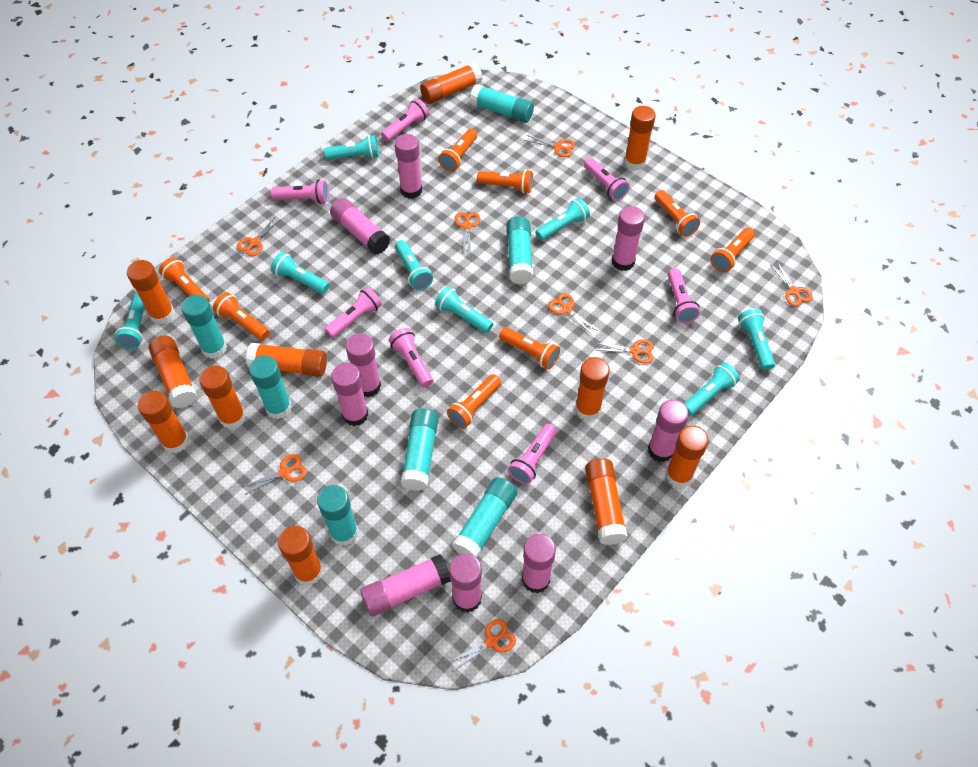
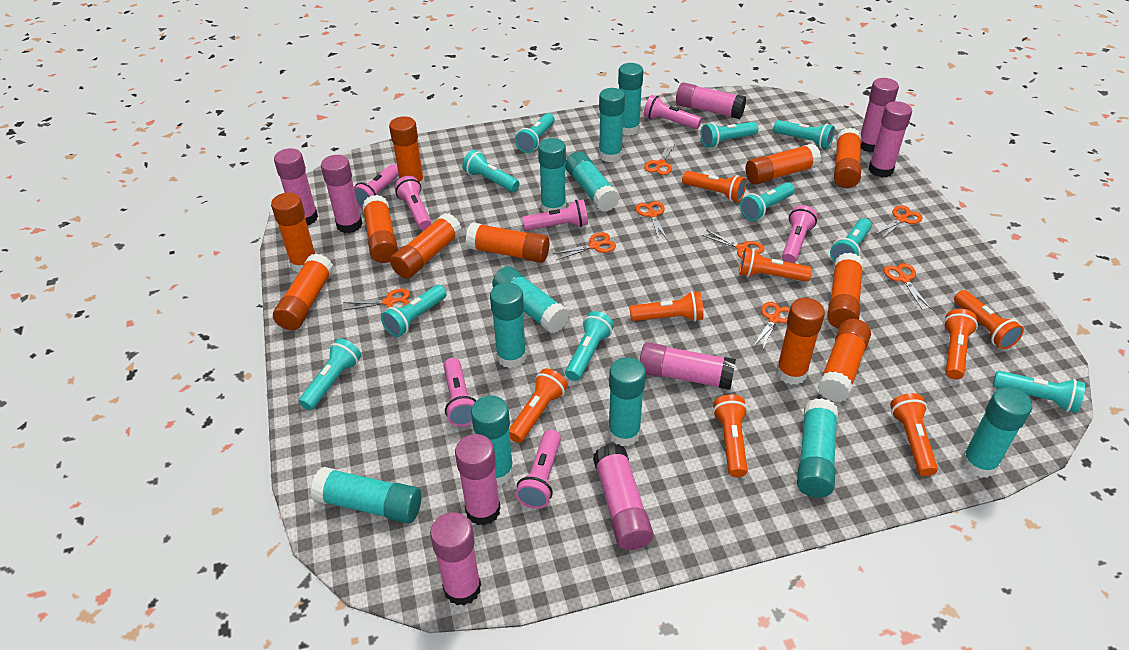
turquoise flashlight: [115,293,145,349] [271,252,329,294] [324,135,379,160] [395,240,433,290] [435,286,493,333] [535,198,590,241] [684,362,740,416] [738,308,775,370] = 8 -> [299,338,361,410] [381,285,447,337] [462,150,520,192] [515,113,555,153] [565,311,614,381] [700,122,758,148] [740,182,795,221] [773,120,835,149] [830,218,872,262] [993,371,1085,413] = 10
turquoise glue stick: [181,295,227,359] [249,356,292,419] [317,485,358,546] [400,408,439,491] [451,477,517,558] [470,84,534,123] [507,216,533,285] = 7 -> [311,467,421,524] [471,396,514,485] [490,282,527,368] [492,266,569,333] [538,138,566,212] [565,151,619,212] [599,88,625,162] [608,357,646,446] [618,63,643,136] [797,398,838,498] [961,387,1032,478] = 11

